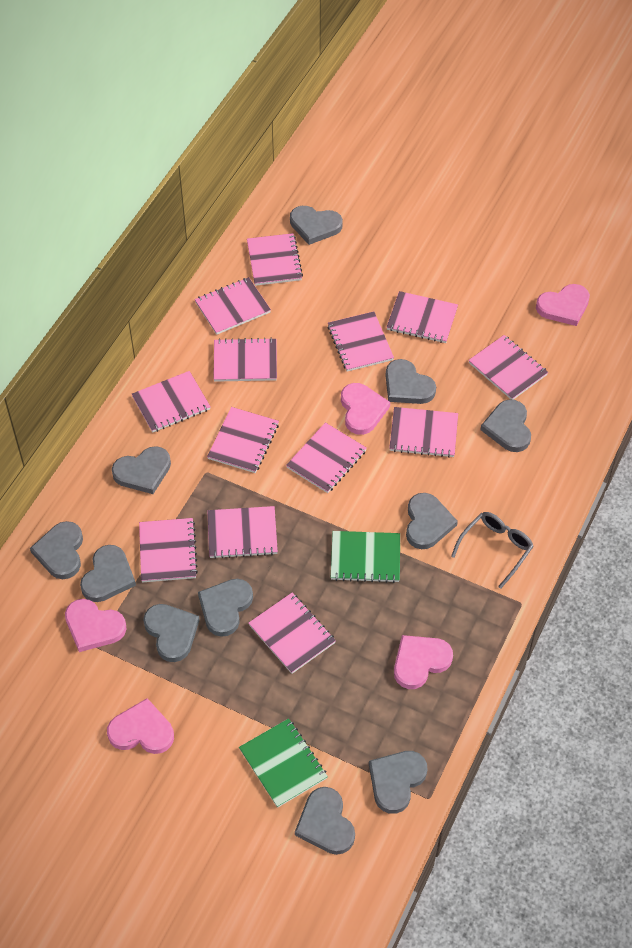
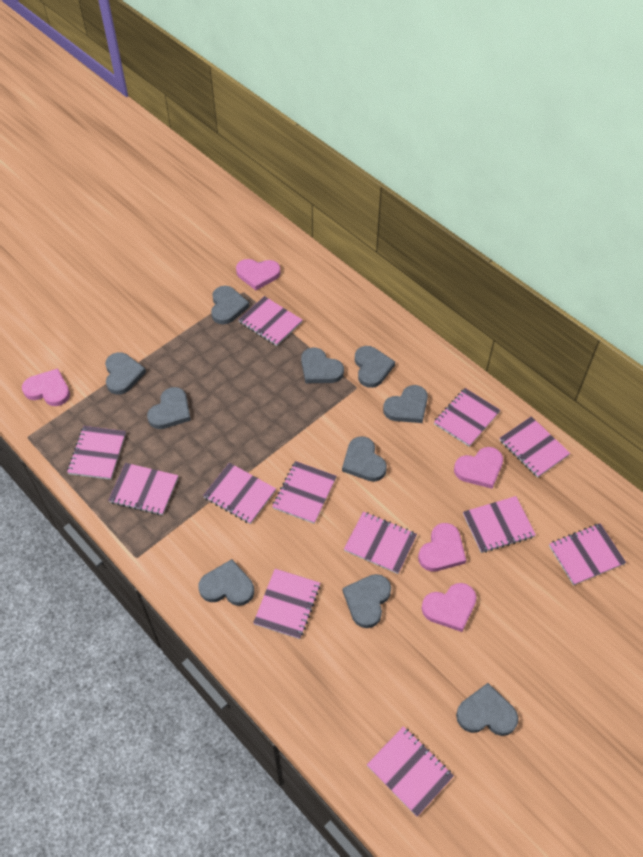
green notebook: [239,718,328,808] [331,531,400,583] = 2 -> none = 0
grey glasses: [451,512,534,589] = 1 -> none = 0
grey heart: [30,521,83,579] [80,545,136,602] [112,446,171,494] [143,604,200,662] [198,579,253,637] [290,206,343,245] [295,787,355,855] [369,751,428,814] [386,359,436,404] [406,493,458,549] [480,399,531,452] = 11 -> [105,352,146,395] [147,387,191,429] [198,559,254,606] [211,286,250,325] [301,347,344,383] [342,436,387,482] [343,574,391,628] [355,346,395,388] [383,385,428,423] [456,683,519,736] = 10
pink notebook: [132,371,211,433] [139,518,198,583] [195,277,271,335] [207,407,279,473] [207,506,278,559] [213,338,277,382] [247,233,303,286] [249,593,336,674] [286,422,367,493] [328,311,394,372] [387,291,458,343] [389,407,458,458] [468,335,548,400] = 13 -> [67,426,126,480] [108,463,178,515] [203,463,276,524] [238,296,302,346] [253,569,320,639] [272,461,337,524] [344,511,417,574] [367,726,454,817] [434,388,500,447] [463,496,536,553] [500,416,570,478] [549,524,626,585] = 12

